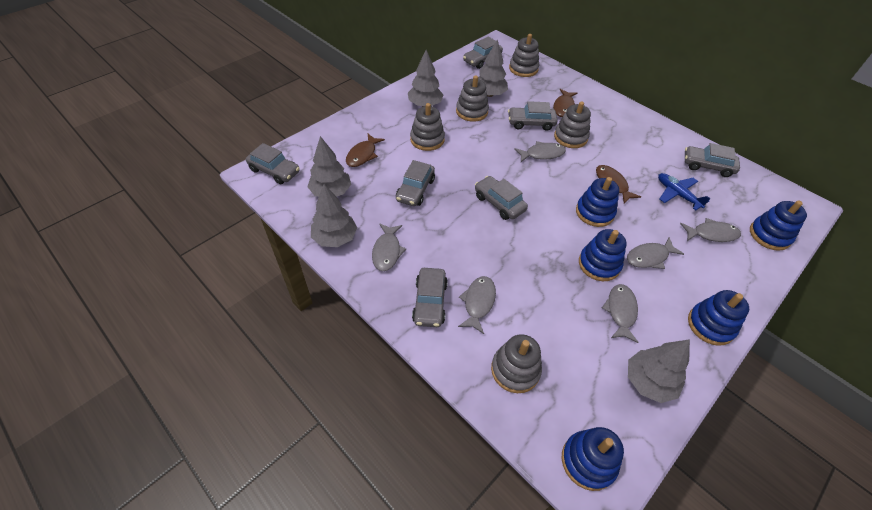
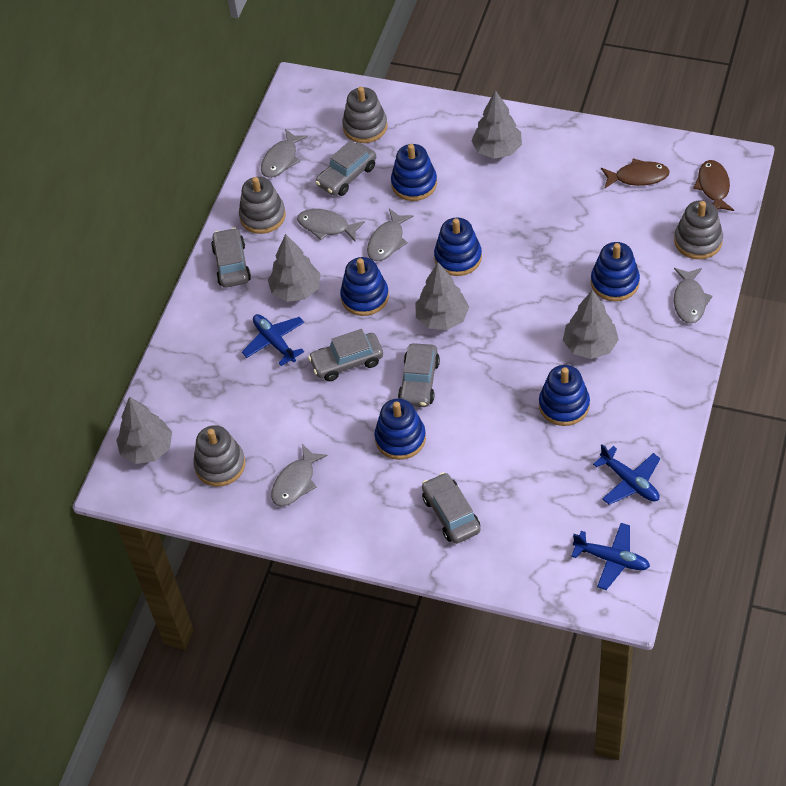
blue plane: [658,173,711,210] = 1 -> [242,314,304,366] [571,523,650,590] [593,444,660,505] = 3
blue stacking toy: [562,427,624,491] [576,177,619,227] [579,229,626,281] [688,290,749,346] [750,201,807,251] = 5 -> [340,257,389,316] [374,399,426,460] [391,144,437,201] [434,217,482,276] [539,365,590,426] [591,242,640,301] = 6
brown fish: [346,134,385,167] [553,89,577,117] [596,165,641,204] = 3 -> [601,158,670,188] [693,160,734,211] = 2
grey car: [246,143,300,184] [396,160,435,206] [412,268,448,327] [463,36,503,69] [475,176,528,220] [508,101,558,131] [685,143,740,177] = 7 -> [211,228,251,288] [308,329,383,381] [315,140,376,196] [398,343,440,407] [422,472,481,544] = 5
grey fish: [372,223,406,271] [458,276,496,334] [514,141,566,162] [602,284,639,343] [627,237,684,269] [680,218,741,242] = 6 -> [261,129,308,178] [271,444,328,507] [297,209,365,242] [367,209,414,261] [674,268,713,324] = 5
grey stacking toy: [410,103,445,151] [456,75,489,122] [491,334,542,393] [509,34,539,77] [554,101,591,148] = 5 -> [193,425,245,486] [239,177,286,234] [342,87,388,143] [674,200,723,259] = 4

